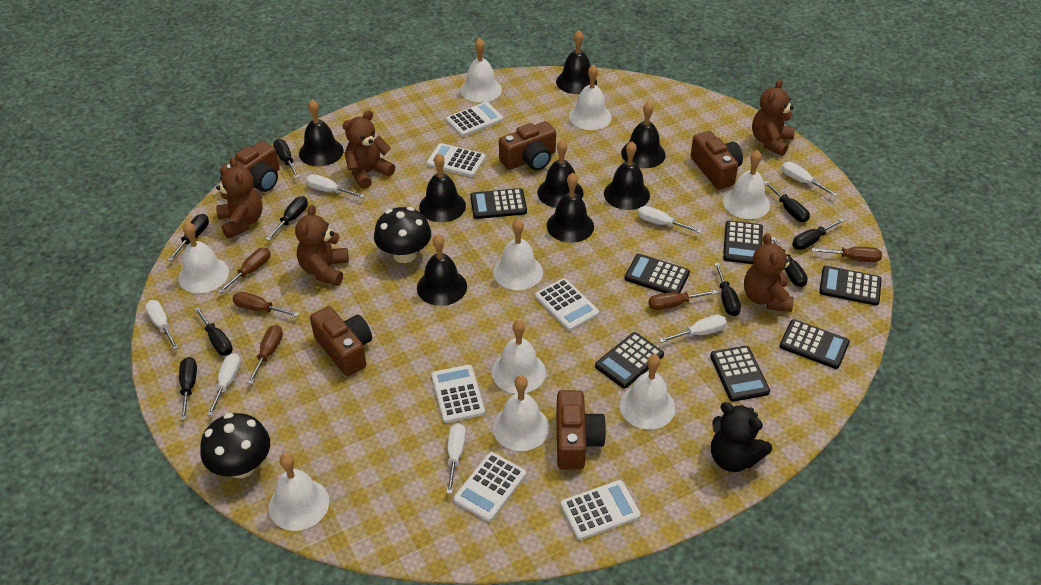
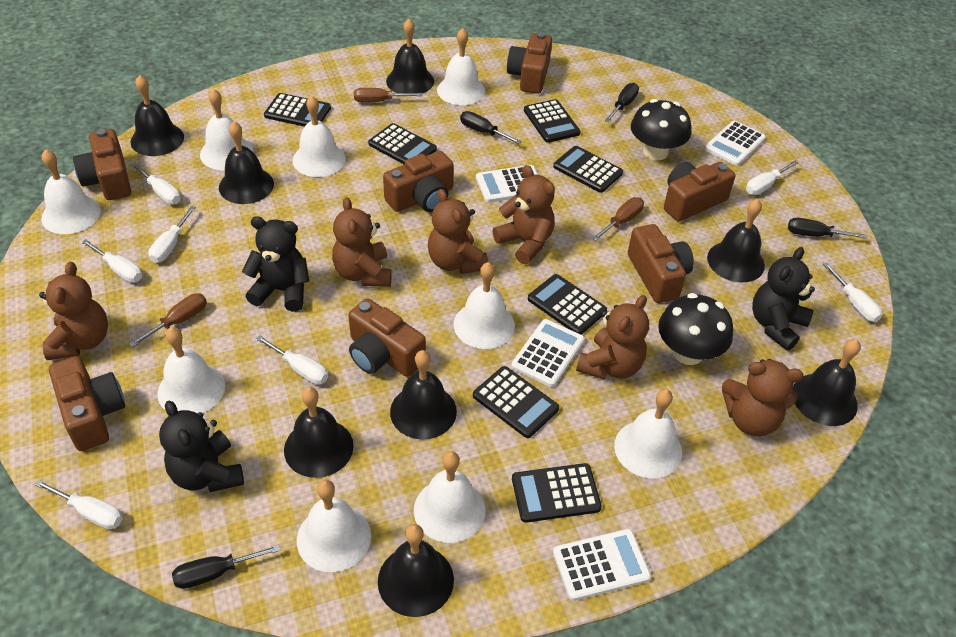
black screwdriver: [167,214,209,261] [179,357,197,420] [194,307,233,356] [266,196,308,241] [273,139,299,178] [714,263,741,316] [764,181,810,222] [771,237,808,287] [792,218,845,250] = 9 -> [172,544,281,589] [460,111,522,144] [605,83,639,122] [788,218,868,239] = 4
black teddy bear: [711,402,772,472] = 1 -> [159,401,244,492] [242,216,309,312] [752,247,815,350] = 3
brown camera: [220,141,280,192] [310,306,372,376] [499,121,556,170] [556,390,606,470] [690,131,743,189] = 5 -> [49,356,125,451] [73,129,131,200] [348,298,426,377] [383,151,454,212] [507,32,552,94] [628,224,694,303] [664,162,735,222] = 7
brown screwdriver: [218,248,270,293] [233,292,299,317] [247,325,283,384] [648,290,718,310] [812,247,882,262] = 5 -> [129,293,207,347] [354,88,423,103] [592,197,644,241] = 3
brown teddy bear: [216,157,263,239] [295,205,349,286] [342,110,395,189] [744,233,794,312] [752,79,795,156] = 5 -> [39,262,108,360] [332,197,392,287] [428,189,488,274] [492,165,555,264] [576,295,649,380] [722,359,803,436] = 6
white calculator: [427,143,486,177] [431,365,485,423] [446,102,503,137] [453,452,526,522] [535,278,599,331] [560,480,641,540] = 6 -> [476,165,538,203] [511,319,585,387] [553,529,651,601] [705,121,766,166] = 4

